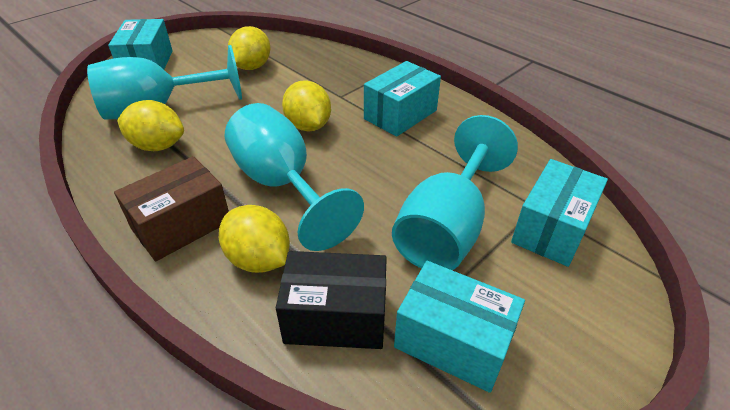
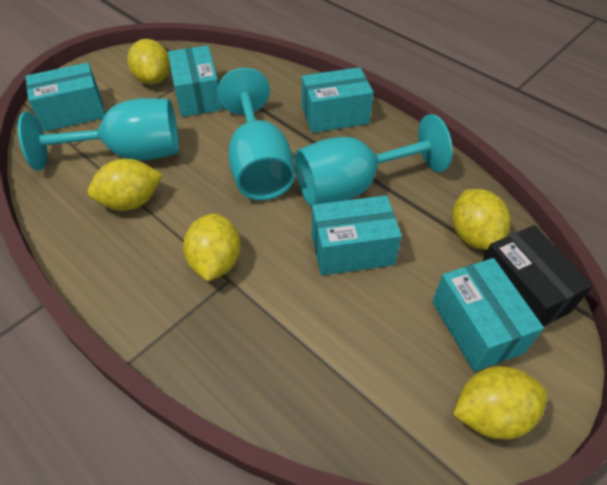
brown box: [114,156,229,261] = 1 -> none = 0
turquoise box: [108,19,173,69] [364,61,441,137] [394,261,525,393] [511,159,608,267] = 4 -> [26,63,105,132] [168,45,222,117] [302,67,374,133] [312,195,402,275] [432,258,544,372] = 5
yellow lemon: [117,100,184,151] [219,205,290,273] [228,26,271,70] [282,80,331,132] = 4 -> [88,159,163,211] [127,39,170,84] [183,214,241,281] [452,189,511,250] [453,366,547,439] = 5

